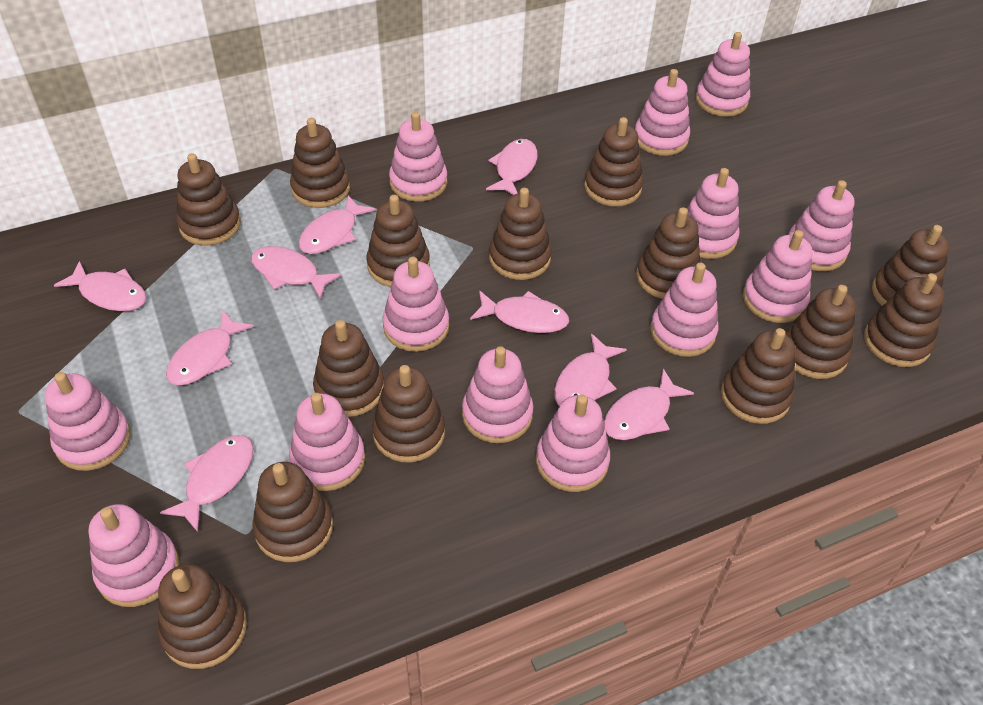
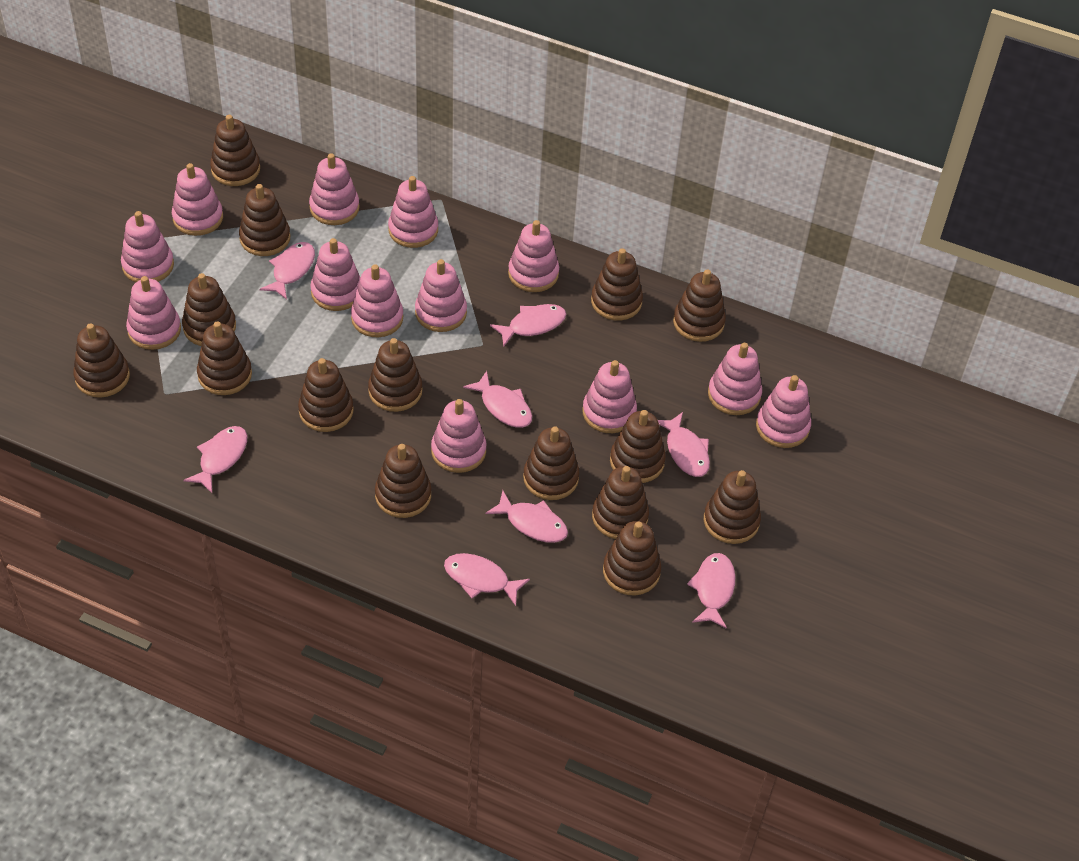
brown stacking toy: [158,564,247,669] [177,153,241,246] [252,462,333,562] [290,118,350,208] [313,320,384,417] [366,195,430,287] [372,365,445,463] [489,188,552,280] [584,117,643,207] [637,207,700,299] [721,328,796,424] [785,285,856,379] [864,273,944,367] [872,225,949,306] = 14 -> [73,323,130,398] [182,273,236,346] [197,321,252,395] [210,115,260,186] [239,184,290,256] [298,358,354,432] [368,338,422,412] [375,444,431,518] [523,426,579,500] [591,248,643,321] [592,466,649,539] [603,521,661,596] [610,410,666,483] [673,269,726,342] [704,470,761,544] = 15
pink fish: [54,261,146,311] [160,435,253,532] [166,311,254,386] [251,246,342,300] [299,195,375,254] [470,291,569,333] [486,139,537,195] [554,334,627,406] [604,369,694,440] = 9 -> [183,426,247,493] [260,242,315,300] [444,553,530,606] [463,371,532,428] [485,490,568,543] [490,304,566,346] [658,412,710,477] [687,553,735,629] = 8

